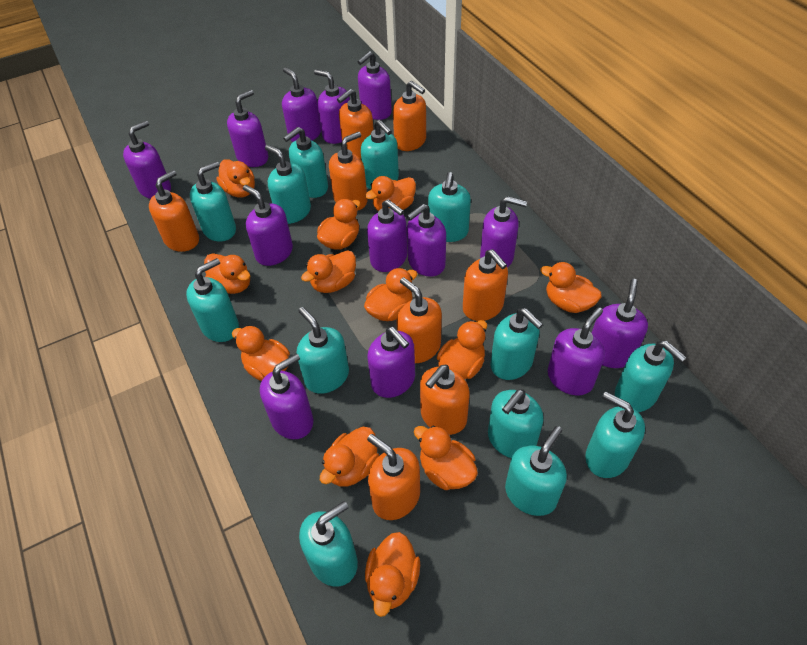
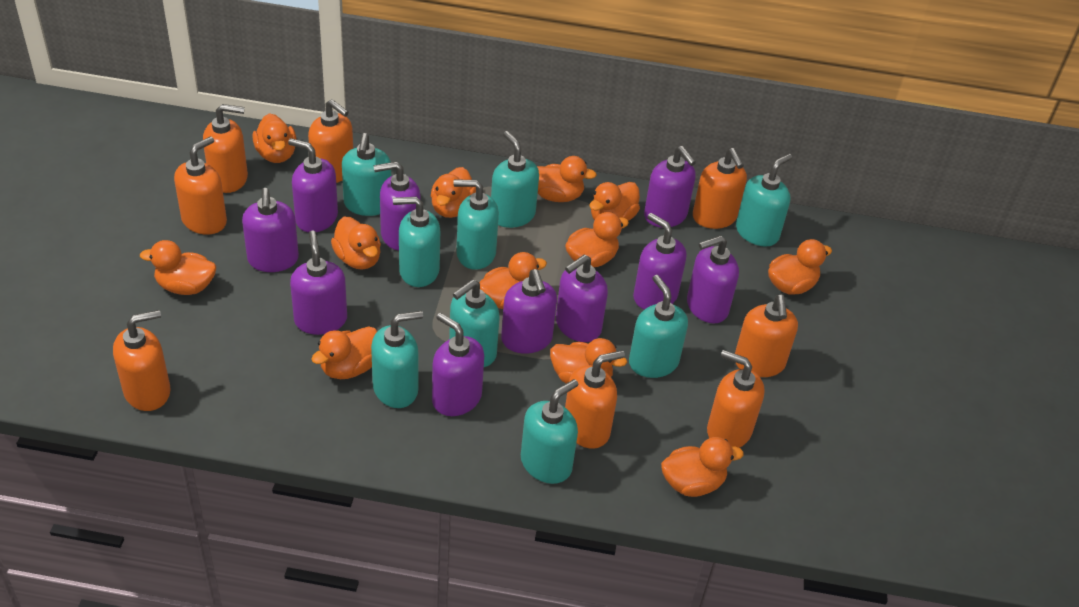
purple soap dispenser: [123,121,171,199] [227,90,268,167] [243,185,293,266] [260,353,313,439] [282,67,321,142] [314,69,350,144] [357,51,392,120] [367,199,407,272] [368,327,415,398] [407,204,446,277] [480,196,527,268] [548,307,605,395] [592,279,648,368] = 13 -> [242,188,299,272] [288,138,338,232] [290,230,347,335] [373,162,421,251] [432,313,484,416] [501,269,557,354] [556,255,608,342] [633,213,686,310] [644,146,696,228] [687,235,739,323] = 10
turquoise soap dispenser: [186,258,239,342] [190,161,236,242] [265,145,311,224] [283,127,328,198] [297,307,349,394] [299,501,358,587] [361,120,399,189] [428,172,471,242] [488,389,543,458] [490,308,543,380] [505,426,567,516] [585,391,645,478] [615,341,687,412] = 13 -> [342,133,391,216] [371,311,423,408] [393,197,440,287] [449,279,500,367] [453,180,499,270] [491,131,539,228] [521,379,578,484] [629,275,688,378] [736,154,792,246] = 9

